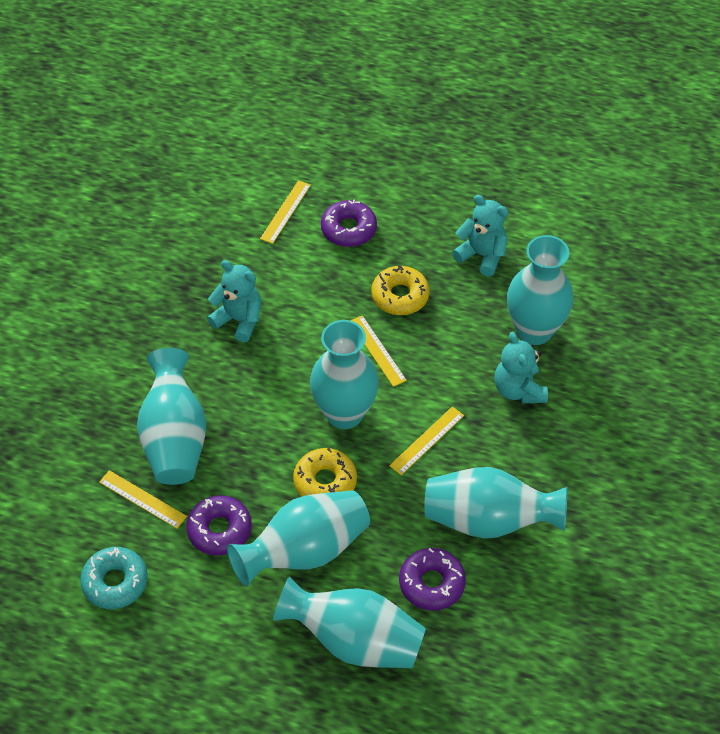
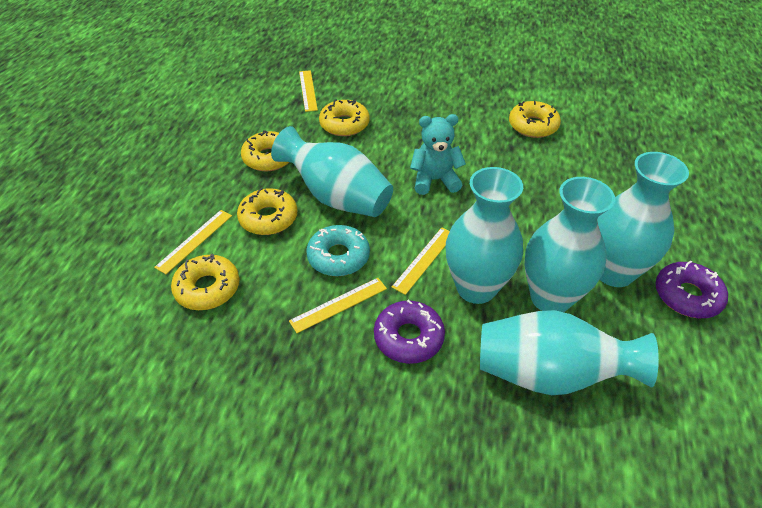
purple donut: [186,495,252,556] [321,199,377,247] [399,548,466,611] = 3 -> [374,300,445,364] [655,261,728,318] = 2
turquoise teddy bear: [207,260,261,342] [452,195,508,277] [495,332,548,403] = 3 -> [410,114,466,195] = 1
turquoise vase: [137,348,206,485] [227,490,370,586] [273,576,426,668] [310,320,379,429] [424,467,568,539] [507,235,573,345] = 6 -> [271,126,393,217] [446,167,523,304] [480,310,659,395] [524,177,615,312] [597,152,689,287] = 5
yellow donut: [293,448,357,497] [371,265,430,315] = 2 -> [171,254,240,310] [237,188,297,235] [241,130,289,171] [319,99,370,136] [509,101,561,138] = 5

